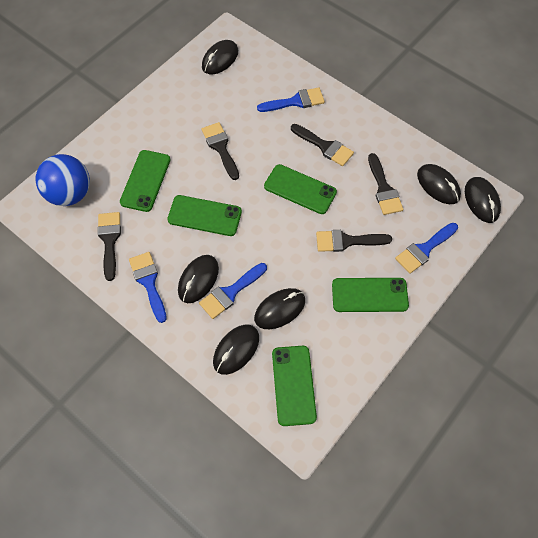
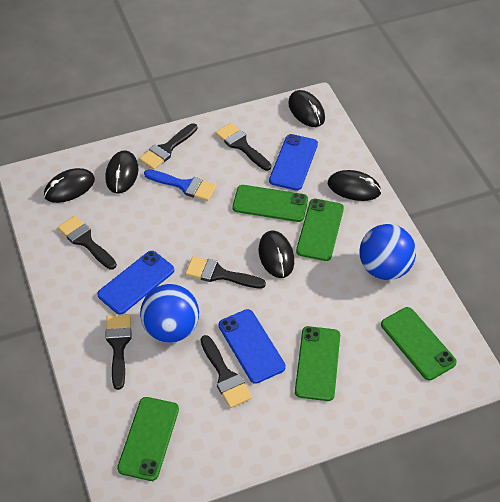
black brush: [98,212,121,281] [201,122,239,180] [291,124,354,166] [316,230,392,252] [368,153,403,215] = 5 -> [58,216,117,270] [106,314,131,390] [139,123,197,170] [185,256,266,289] [200,335,252,408] [215,123,271,171] = 6
black mouse: [178,255,219,303] [202,40,238,74] [213,324,259,375] [254,288,305,329] [417,164,461,204] [465,177,501,223] = 6 -> [44,168,95,203] [105,150,139,194] [259,231,294,278] [288,90,325,127] [328,170,381,201] = 5
blue ball: [35,154,90,206] = 1 -> [140,284,199,343] [359,224,416,280] = 2
blue brush: [129,252,167,323] [199,263,267,319] [257,88,325,112] [395,223,458,273] = 4 -> [144,169,216,201] = 1
blue phone: none = 0 -> [97,251,174,315] [218,309,286,384] [269,134,318,190] = 3

